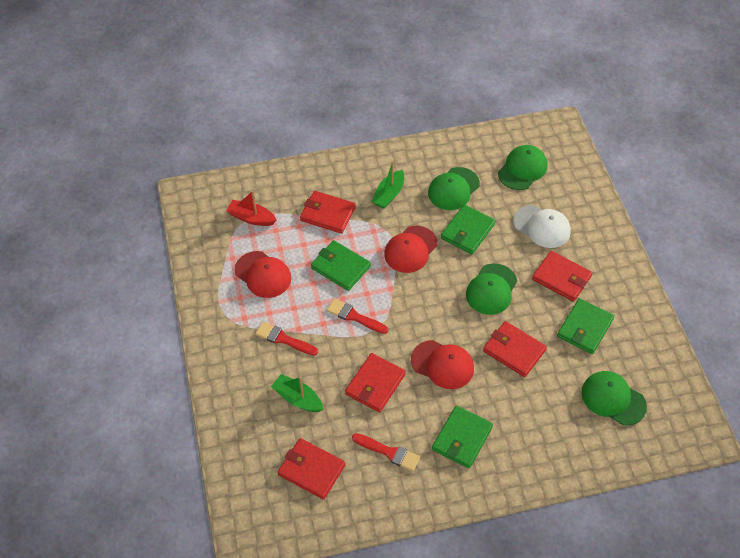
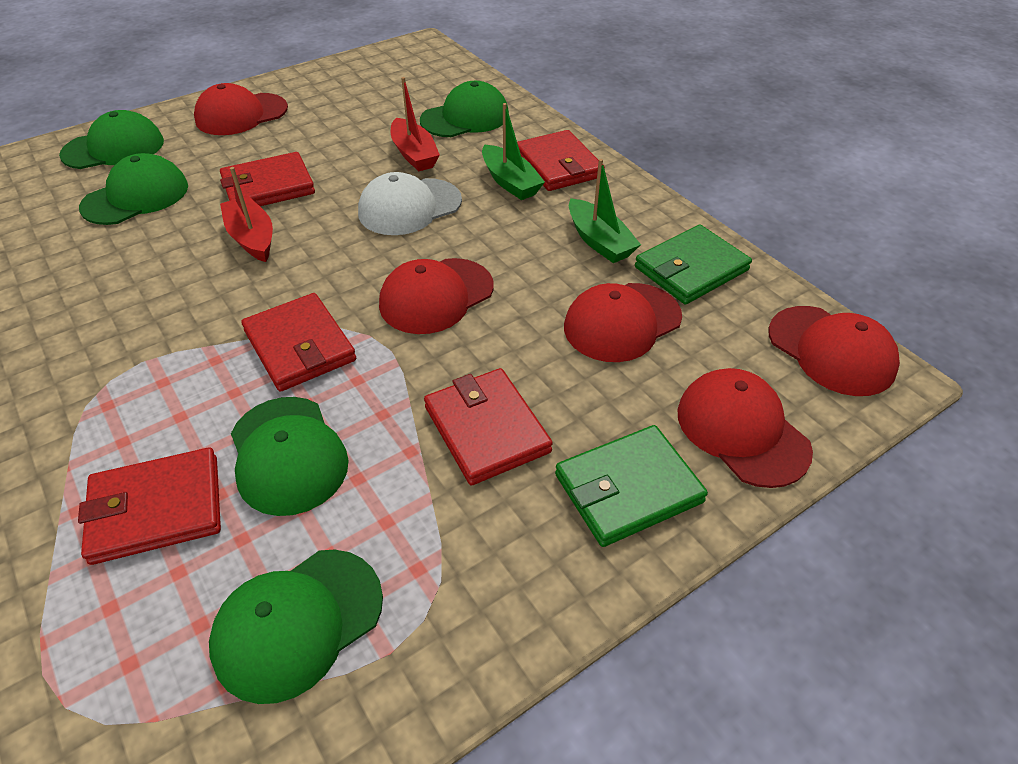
green cap: [428,167,480,210] [466,264,517,315] [498,145,547,190] [581,371,647,426] = 4 -> [59,110,164,169] [79,153,188,225] [209,550,383,704] [231,397,349,516] [420,81,509,137] = 5
green wallet: [311,240,371,291] [432,406,493,469] [441,205,496,254] [557,298,614,354] = 4 -> [555,425,708,547] [635,225,752,305] = 2
red boat: [226,191,276,226] = 1 -> [220,167,273,262] [391,77,440,172] = 2
red brush: [255,322,318,356] [327,299,388,334] [352,433,420,471] = 3 -> none = 0
red cap: [235,251,291,298] [384,226,438,273] [411,340,474,389] = 3 -> [194,83,288,135] [379,258,494,334] [564,283,682,362] [677,368,813,488] [768,306,900,396] = 5

